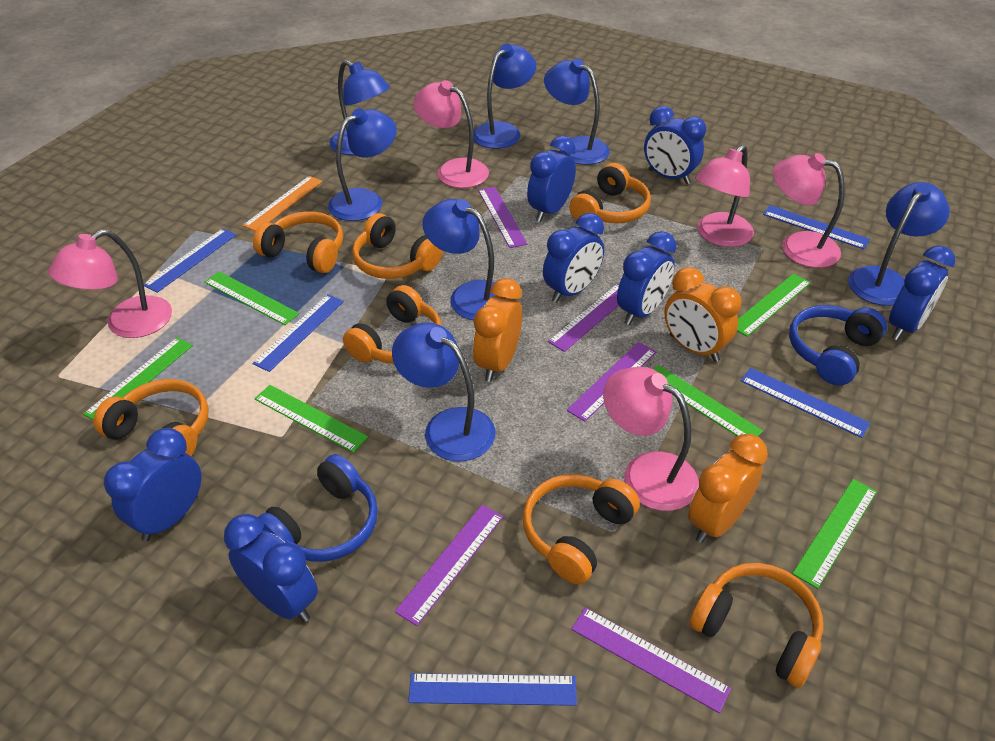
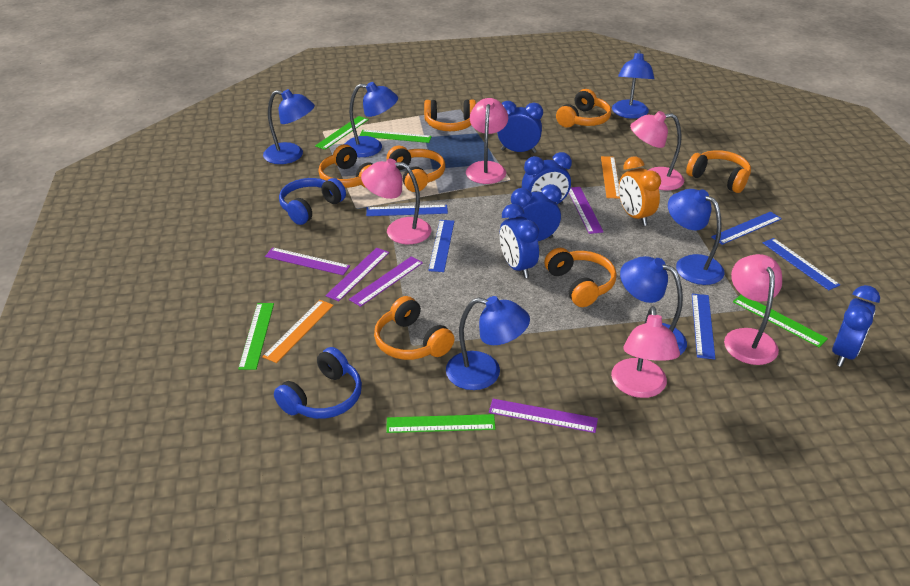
blue clock: [104,428,201,542] [224,514,318,622] [527,136,576,222] [543,213,604,303] [617,231,677,325] [644,106,706,184] [889,245,955,340] = 7 -> [497,101,543,153] [500,204,539,278] [509,184,562,241] [522,152,572,205] [832,285,880,367] = 5
blue lamp: [328,108,397,221] [329,60,390,155] [392,323,495,461] [422,199,498,320] [474,43,536,149] [544,59,610,165] [848,182,950,306] = 7 -> [263,89,315,164] [345,82,398,157] [446,296,530,390] [612,50,654,119] [620,256,687,355] [668,189,725,285] = 6
green ruler: [84,338,193,420] [205,271,299,325] [254,385,368,452] [653,365,763,436] [737,273,811,337] [792,479,877,589] = 6 -> [238,303,274,370] [315,116,369,150] [359,130,432,143] [386,414,496,433] [733,295,828,347] = 5
orange clock: [473,278,522,382] [664,267,742,362] [688,434,768,543] = 3 -> [619,157,661,226] = 1
orange ruler: [243,176,323,231] = 1 -> [262,300,334,363] [601,156,620,199] = 2

